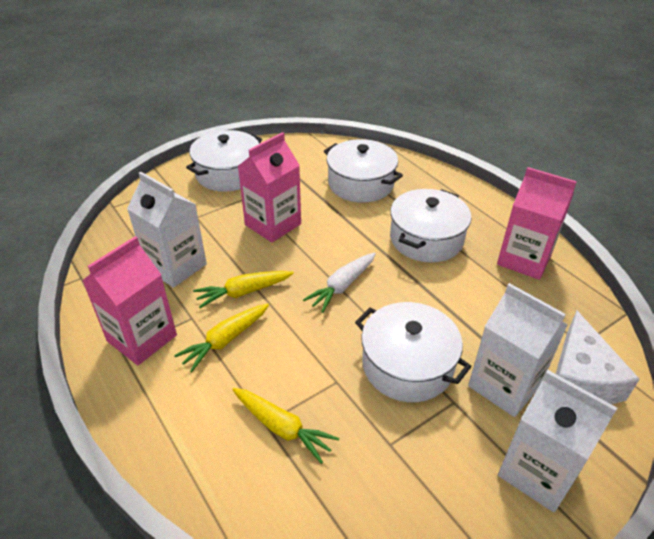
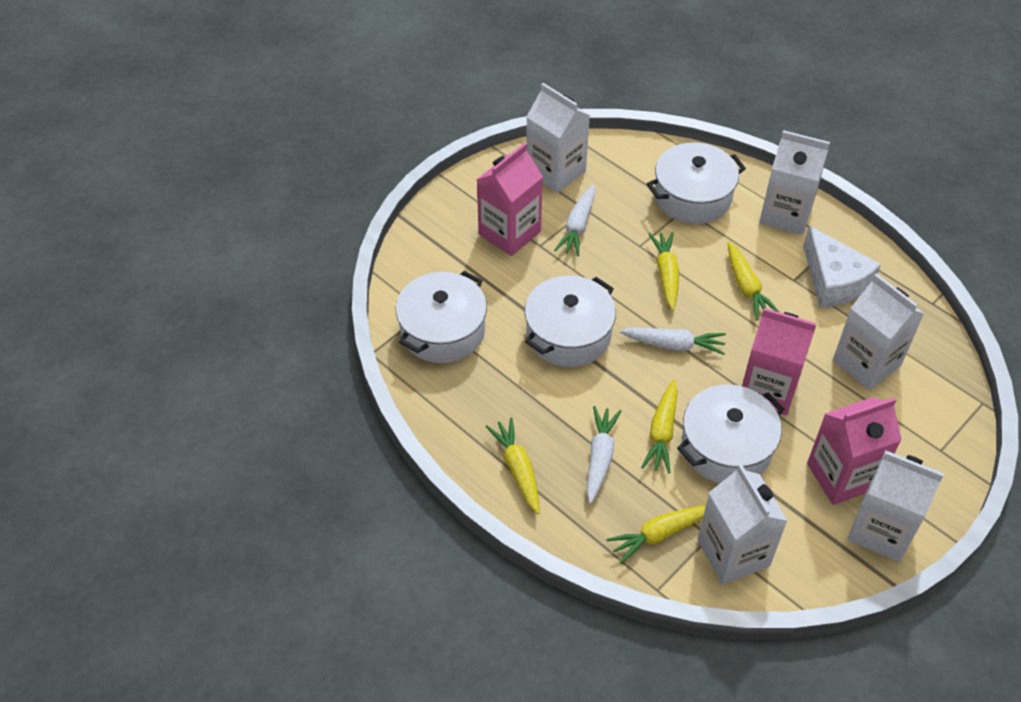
white carrot: [303,252,376,313] = 1 -> [554,184,595,256] [587,406,621,504] [620,327,726,355] = 3
white carton: [127,172,207,288] [468,283,568,417] [498,370,617,512] = 3 -> [526,83,590,193] [697,464,788,584] [759,130,830,235] [833,273,924,390] [848,450,944,562] = 5
yellow carrot: [174,304,269,372] [193,271,294,308] [232,388,339,464] = 3 -> [486,417,540,514] [606,505,706,564] [641,380,678,473] [648,232,679,310] [728,242,779,320] = 5

